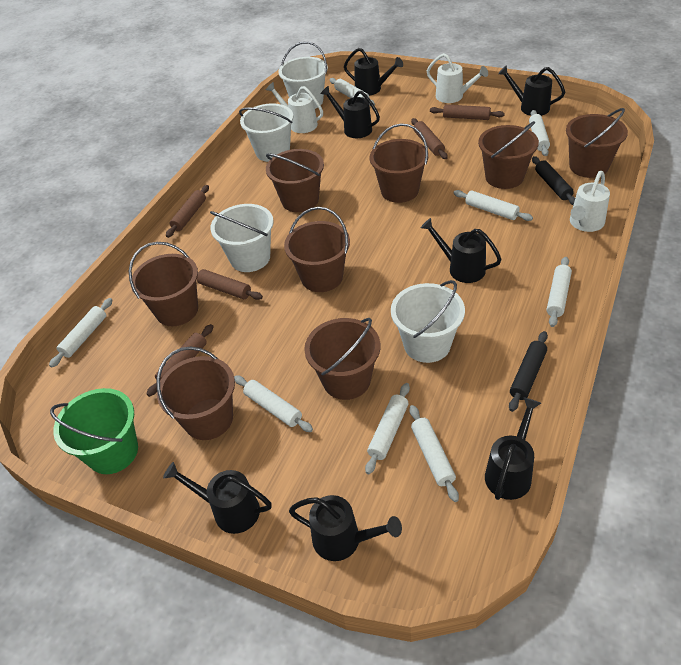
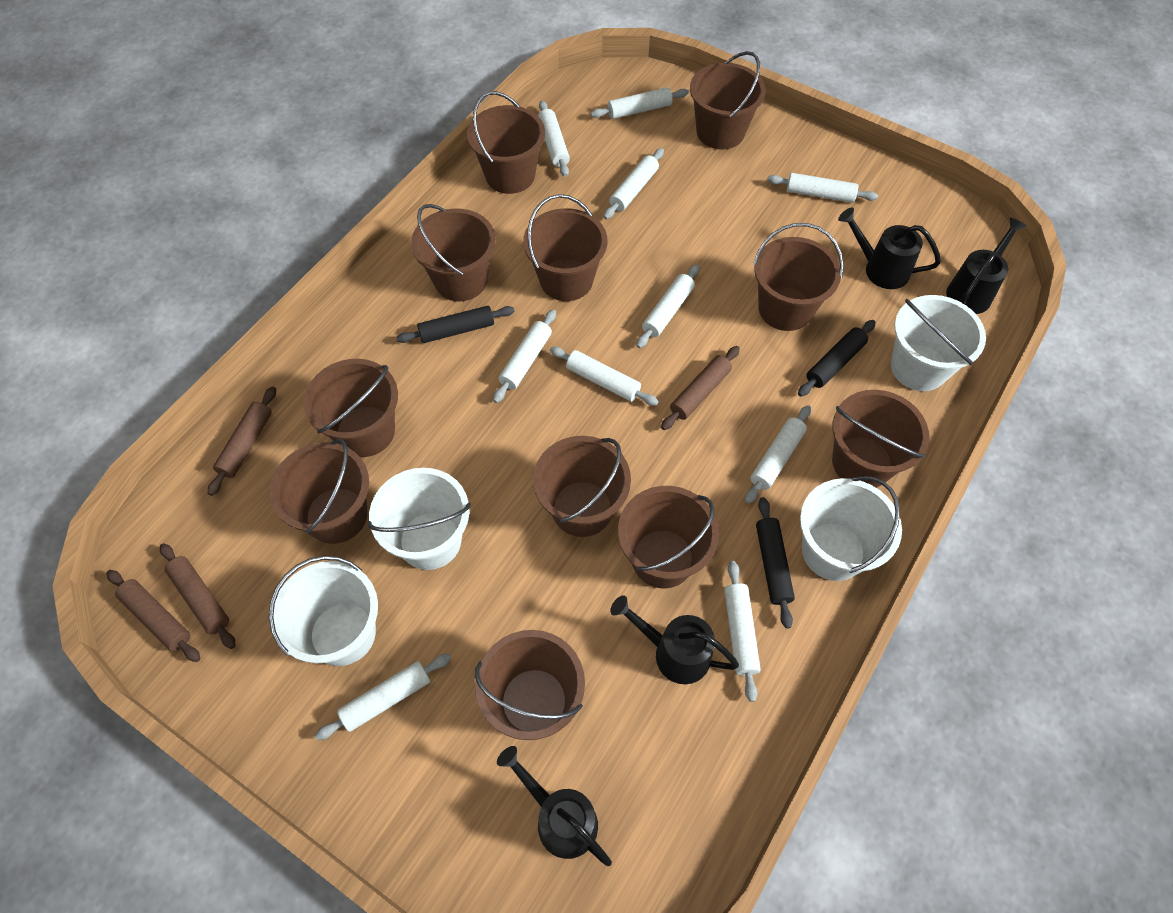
black rolling pin: [509,331,548,412] [532,156,575,205] = 2 -> [396,306,514,343] [756,497,795,629] [798,320,876,397] = 3
black watering can: [163,462,272,534] [289,495,402,561] [320,86,380,138] [344,48,403,96] [421,218,502,283] [485,397,541,500] [498,65,565,116] = 7 -> [497,746,612,866] [610,595,739,684] [838,208,941,289] [946,217,1026,314] = 4
brown bucket: [129,242,198,326] [157,347,235,440] [266,149,324,212] [284,207,350,292] [304,318,380,400] [370,124,429,203] [478,121,539,189] [566,108,628,178] = 8 -> [269,439,369,544] [304,359,398,457] [411,204,496,301] [467,91,545,194] [475,630,585,740] [523,194,607,301] [533,436,631,537] [618,486,719,588] [690,51,766,150] [753,223,844,331] [832,390,929,488] = 11
brown rolling pin: [146,324,214,397] [166,185,209,238] [197,269,263,300] [411,118,448,159] [430,104,505,120] = 5 -> [107,570,200,662] [160,543,236,649] [208,386,276,496] [661,346,740,430] = 4
green bucket: [50,388,138,474] = 1 -> none = 0
white rolling pin: [49,298,112,368] [234,376,313,432] [330,78,375,106] [365,383,410,474] [409,405,459,502] [453,190,533,221] [529,110,550,156] [547,257,572,327] = 8 -> [315,654,451,740] [493,309,556,403] [538,100,570,177] [550,347,659,406] [591,87,689,119] [604,148,664,219] [636,264,699,348] [724,561,761,702] [745,405,811,504] [767,173,878,203] = 10
white watering can: [266,82,323,133] [427,53,488,103] [570,171,610,232] = 3 -> none = 0

